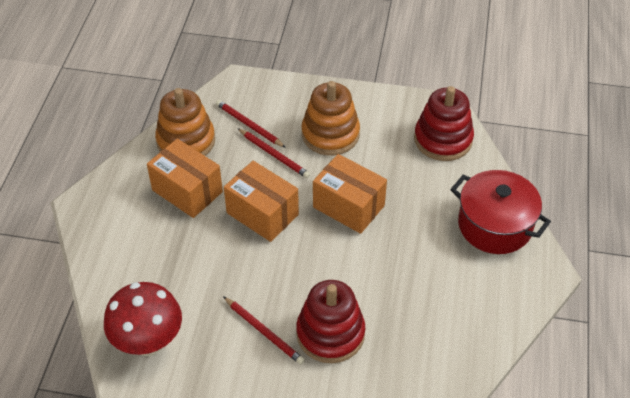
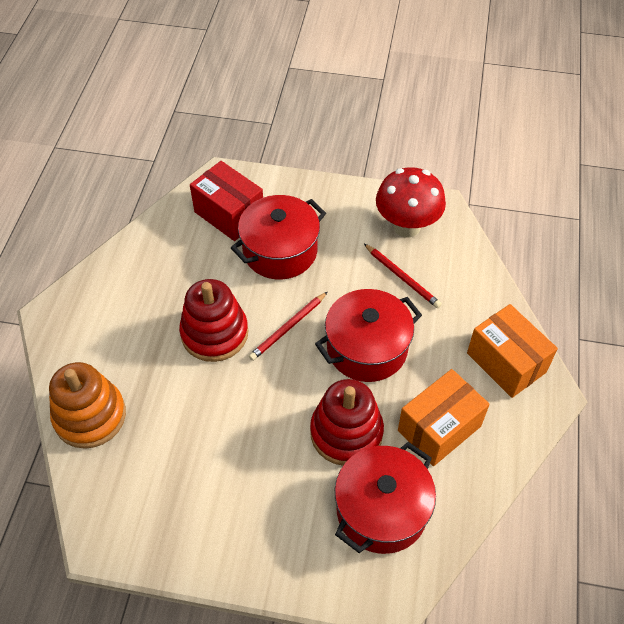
orange box: [147,139,223,218] [224,161,299,242] [313,154,387,234] = 3 -> [398,369,490,466] [467,304,558,398] = 2
orange stacking toy: [155,88,215,156] [301,81,360,155] = 2 -> [49,362,126,449] = 1
red box: none = 0 -> [190,161,263,241] = 1
red pencil: [216,100,286,148] [223,296,305,365] [237,128,310,178] = 3 -> [249,292,327,361] [364,244,442,308] = 2
red pot: [451,170,551,254] = 1 -> [231,195,326,279] [315,289,422,382] [335,442,436,554] = 3

